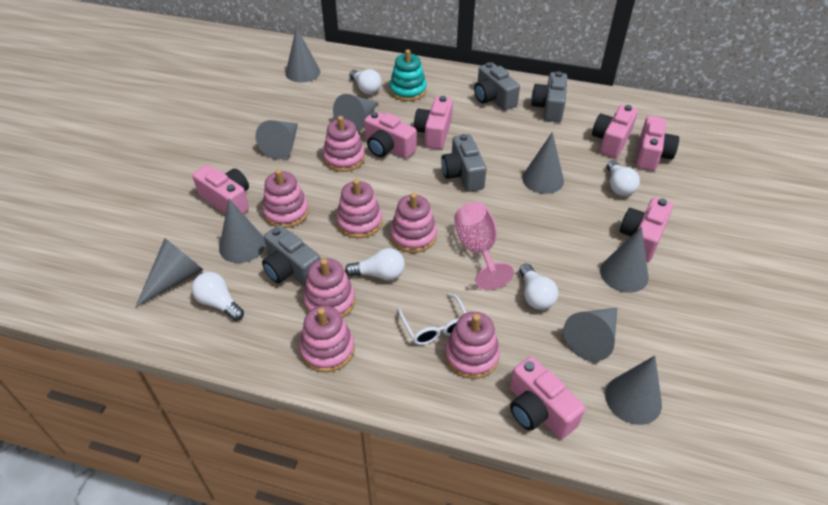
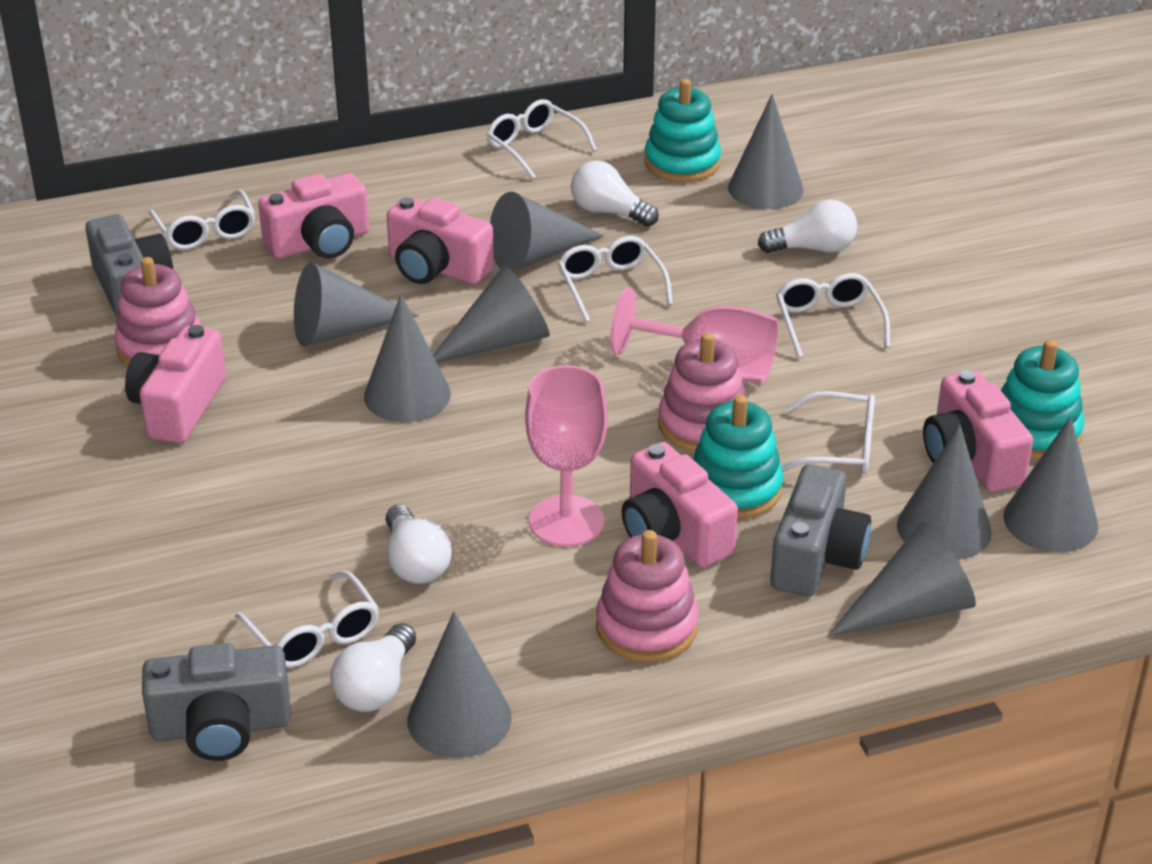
grey camera: [262,225,320,287] [441,134,487,192] [474,62,520,110] [531,71,567,122] = 4 -> [85,214,173,317] [142,643,291,761] [770,464,871,596] = 3
pink camera: [192,165,249,214] [364,111,417,158] [414,96,453,149] [510,357,585,439] [592,105,638,158] [620,197,673,261] [636,116,679,171] = 7 -> [125,325,226,443] [258,173,369,259] [387,196,494,285] [622,442,738,568] [923,370,1033,492] = 5
pink goblet: [454,202,514,290] = 1 -> [525,365,608,547] [610,287,778,383] = 2
pink stacking toy: [262,169,309,228] [299,306,355,373] [303,258,355,318] [323,116,365,172] [336,179,382,238] [390,193,437,253] [445,312,500,379] = 7 -> [114,257,202,366] [596,530,699,662] [658,332,746,452] = 3
turquoise stacking toy: [389,49,427,101] = 1 -> [644,79,721,182] [693,395,783,519] [1001,339,1084,460] = 3
white glasses: [398,293,467,345] = 1 -> [149,190,255,250] [235,571,379,668] [486,99,597,179] [558,236,673,322] [776,273,890,358] [781,391,875,474] = 6
white light bulb: [192,272,244,321] [345,248,405,280] [349,69,382,94] [519,263,558,310] [607,160,640,196] = 5 -> [330,623,416,712] [386,505,452,584] [571,160,659,227] [758,200,857,253] = 4

